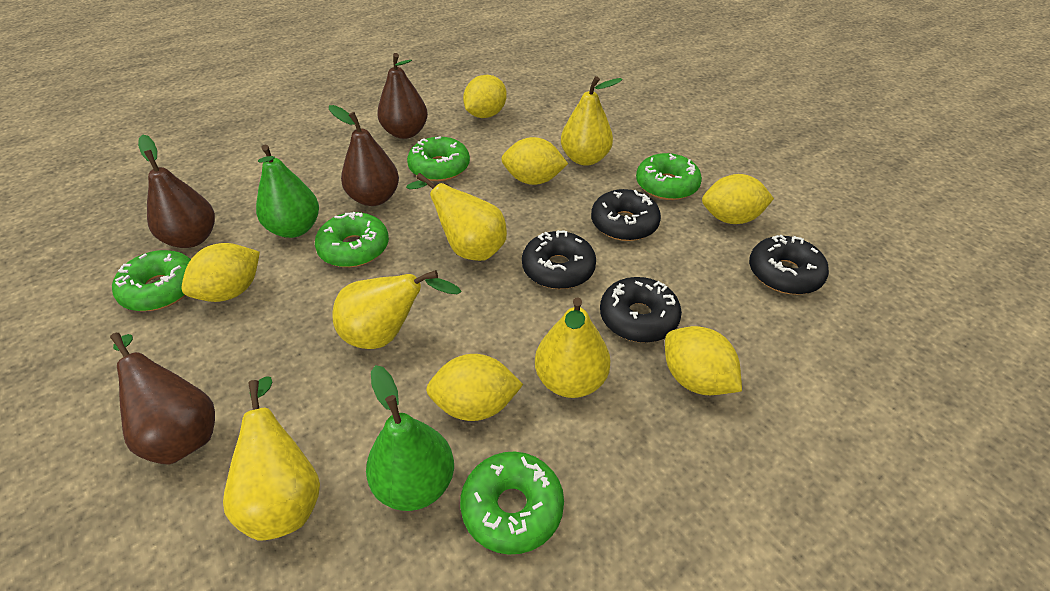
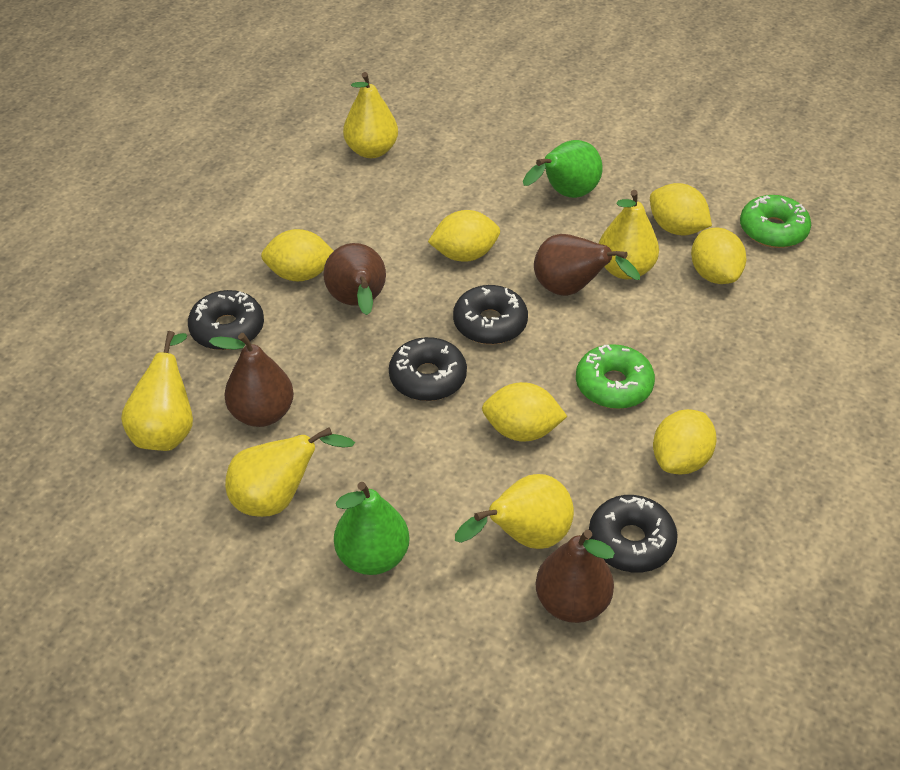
green donut: [112,250,191,311] [315,212,389,267] [407,136,470,181] [460,452,564,555] [636,153,702,200] = 5 -> [576,344,655,409] [740,195,811,248] = 2

